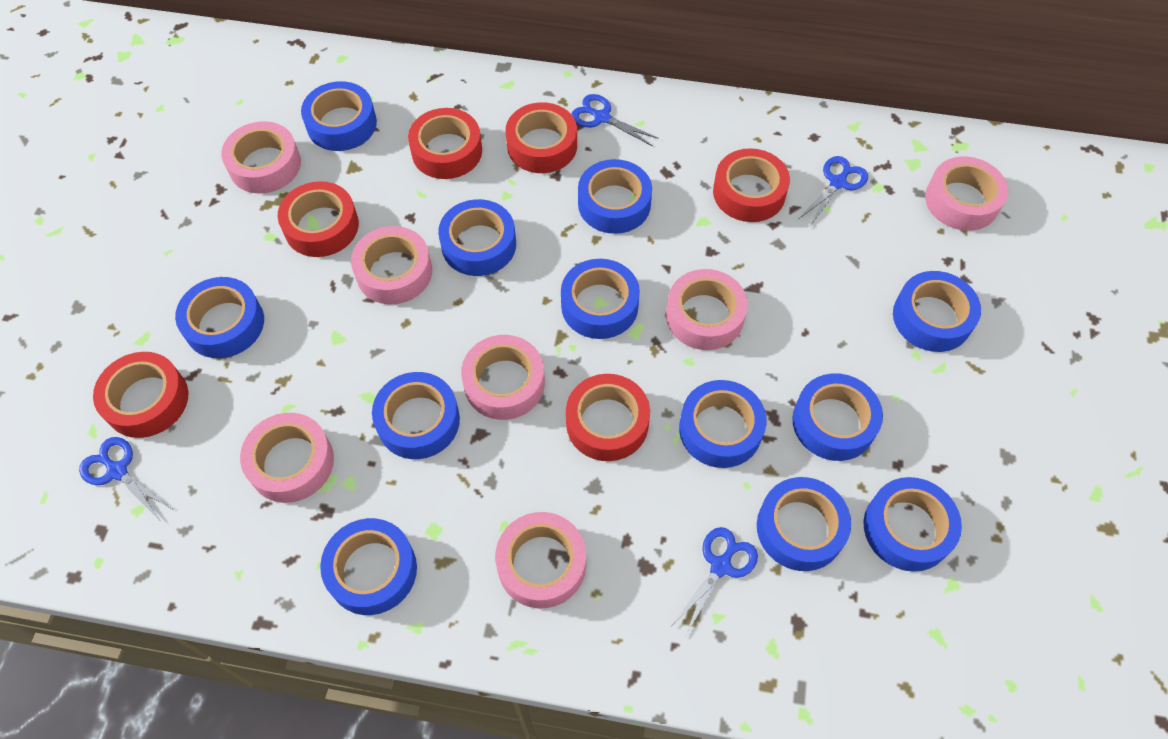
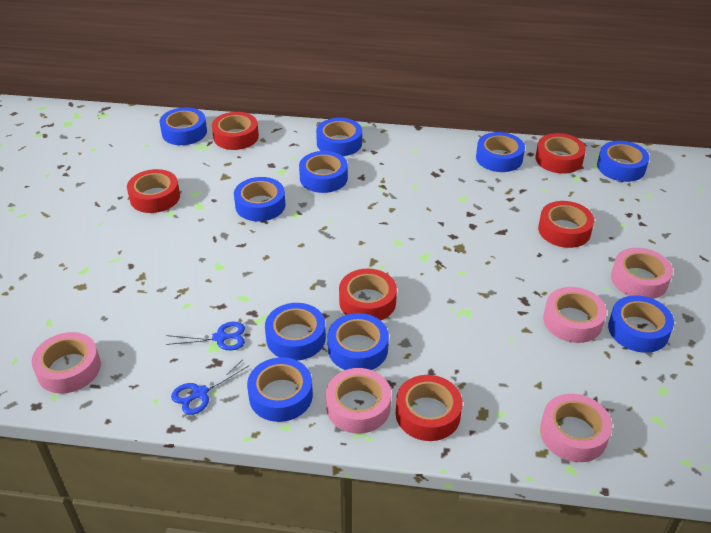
blue scissors: [79,437,172,520] [571,94,659,146] [672,527,758,635] [799,156,868,226] = 4 -> [166,322,245,350] [171,360,250,415] = 2
blue tape: [175,277,264,358] [301,81,377,151] [320,518,417,615] [372,372,460,459] [438,199,516,276] [561,259,640,339] [578,159,652,234] [679,380,767,468] [757,477,851,571] [792,373,883,461] [864,477,962,572] [893,271,981,352] = 12 -> [159,107,207,145] [234,177,286,222] [247,357,313,422] [265,303,326,361] [299,151,348,193] [316,118,362,156] [328,313,389,370] [476,132,525,172] [597,141,649,182] [608,295,674,353] = 10
pink tape: [221,121,301,194] [240,413,334,503] [351,226,432,304] [461,335,545,420] [495,512,586,609] [666,269,748,350] [925,157,1008,231] = 7 -> [32,332,101,393] [326,368,391,433] [540,394,612,462] [543,287,607,343] [611,248,673,299] = 5

